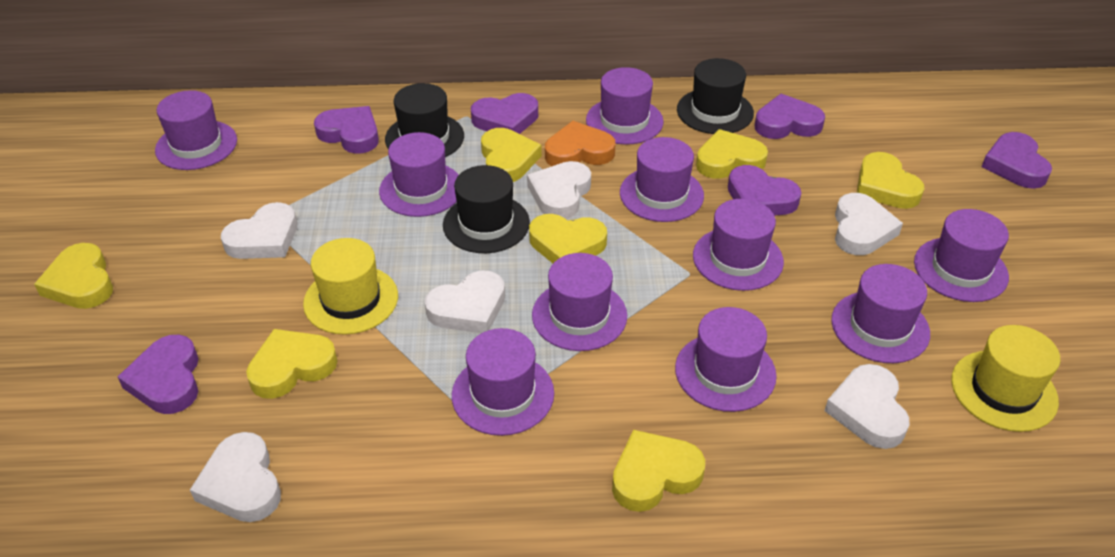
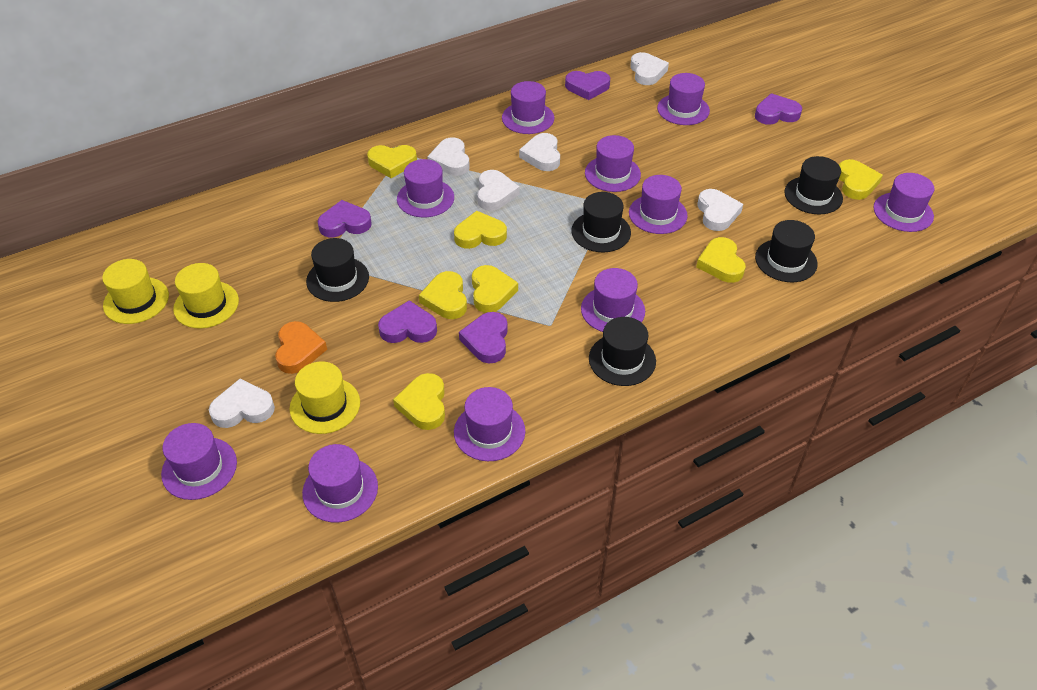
black hat: [385,83,464,157] [443,165,530,253] [677,58,754,134] = 3 -> [306,238,369,302] [571,192,631,252] [589,317,656,386] [755,220,818,282] [784,156,843,214] = 5
purple heart: [118,335,199,414] [314,106,379,154] [471,93,538,134] [728,165,801,216] [755,94,825,139] [982,132,1052,189] = 6 -> [318,200,372,237] [378,300,437,343] [459,312,508,363] [565,71,610,100] [755,93,802,125] = 5
yellow hat: [303,238,398,335] [951,325,1060,432] = 2 -> [102,259,169,324] [173,263,239,328] [290,361,360,434] = 3

